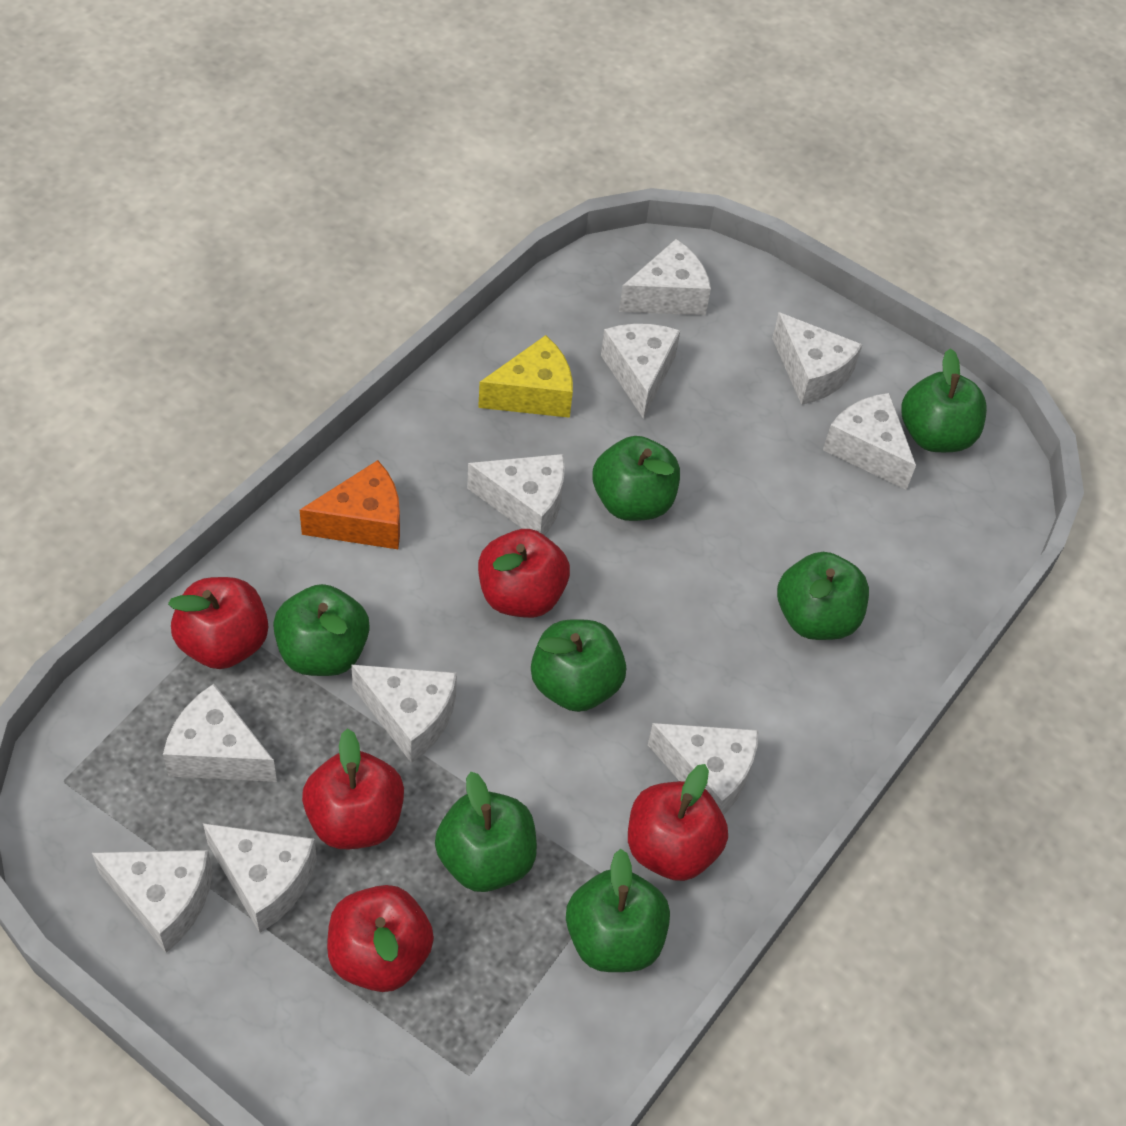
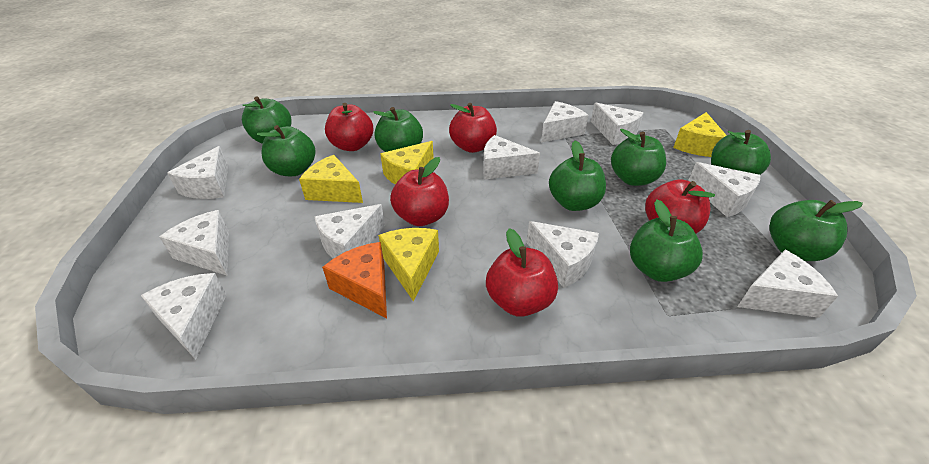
green apple: [273,584,370,676] [435,772,537,892] [531,619,626,712] [566,849,670,972] [593,436,680,521] [777,552,869,640] [901,348,987,452] = 7 -> [242,96,292,144] [257,125,316,176] [373,107,423,152] [549,141,606,211] [611,129,666,186] [630,200,703,282] [711,130,771,175] [769,200,863,261] = 8
yellow cheese: [478,335,573,418] = 1 -> [299,155,363,203] [378,228,439,302] [380,141,434,184] [673,112,727,157] = 4

